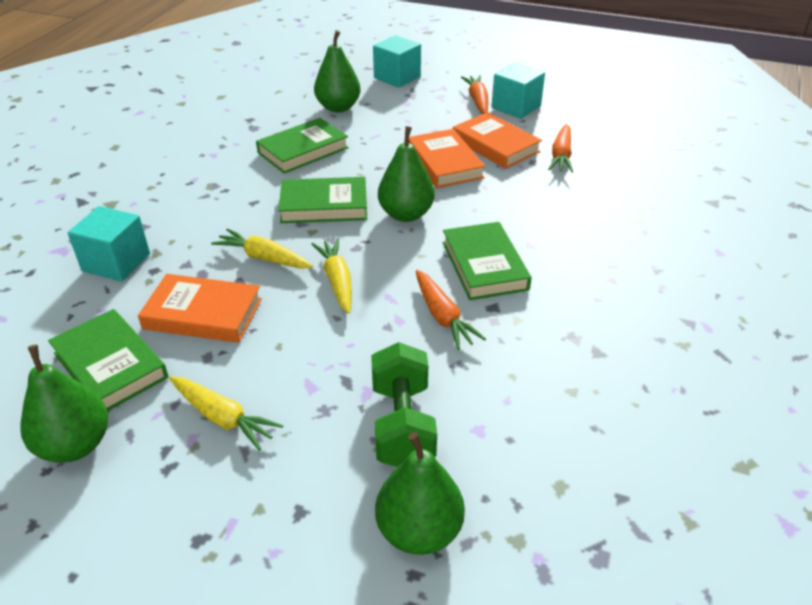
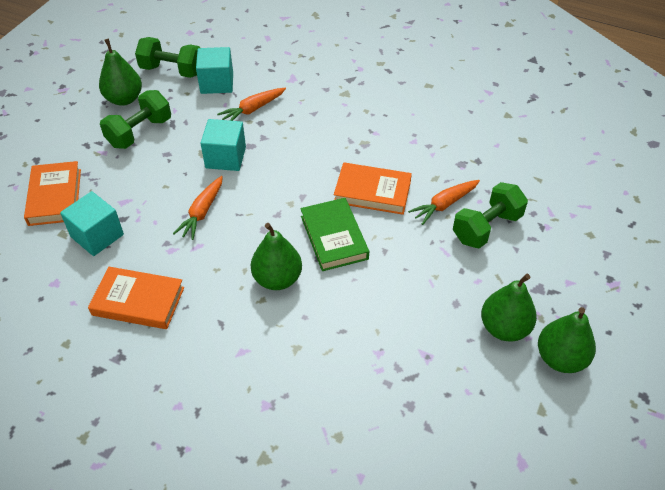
green book: [48,309,168,411] [256,118,349,174] [279,177,367,223] [443,222,531,300] = 4 -> [300,198,369,271] = 1
green dumbbell: [371,342,437,467] = 1 -> [100,90,171,149] [135,37,200,78] [453,182,528,248] = 3
yellow carrot: [169,376,283,451] [211,228,313,269] [312,238,352,314] = 3 -> none = 0

